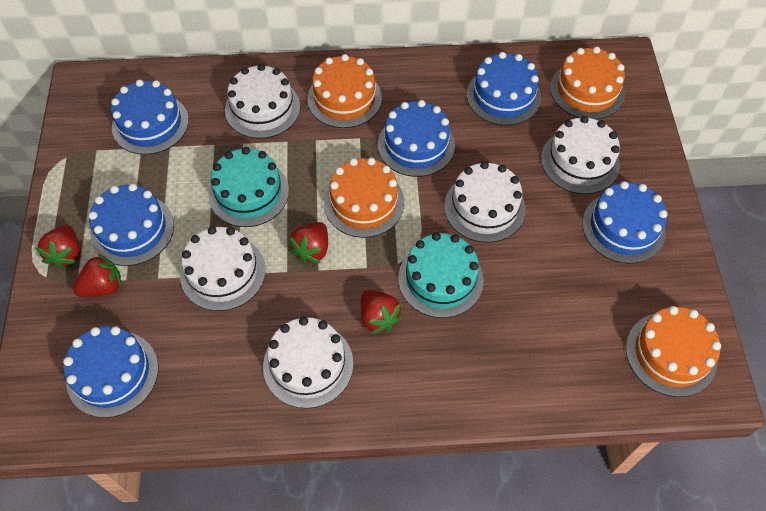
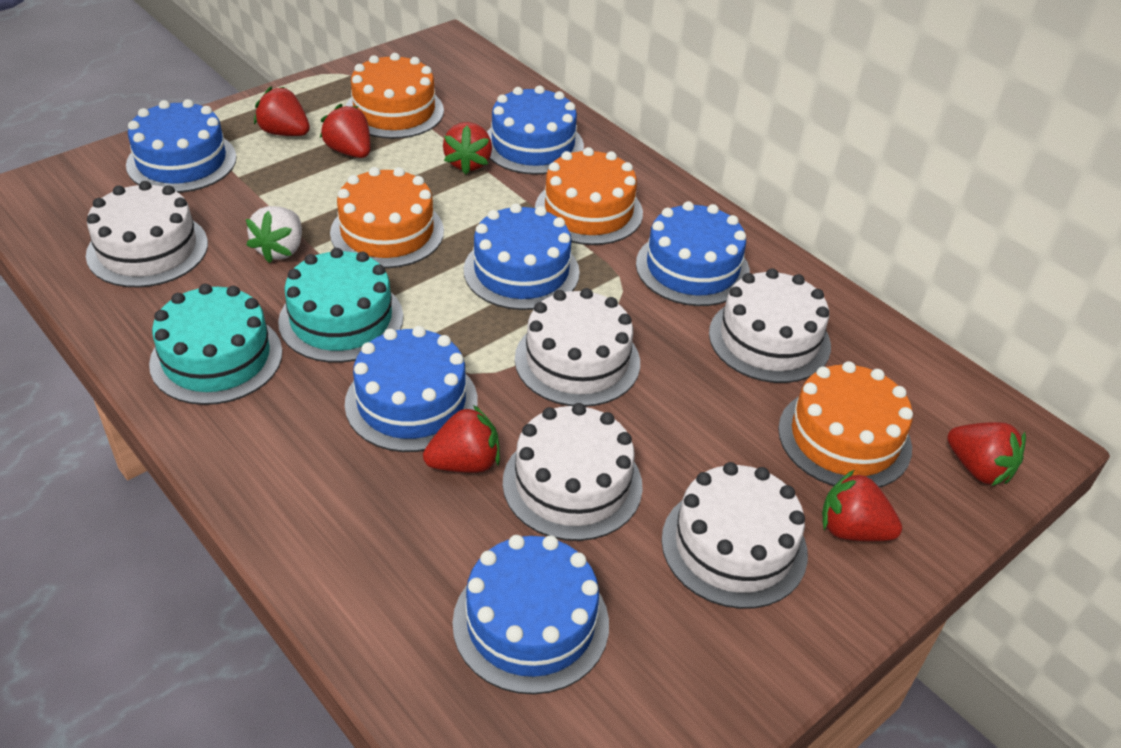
red strawberry: [36,225,80,269] [73,254,122,297] [289,222,328,264] [361,290,403,334] = 4 -> [254,87,310,136] [320,104,371,158] [423,405,500,473] [443,122,492,174] [822,470,902,541] [947,422,1026,486] = 6
white strawberry: none = 0 -> [246,206,302,263] = 1

